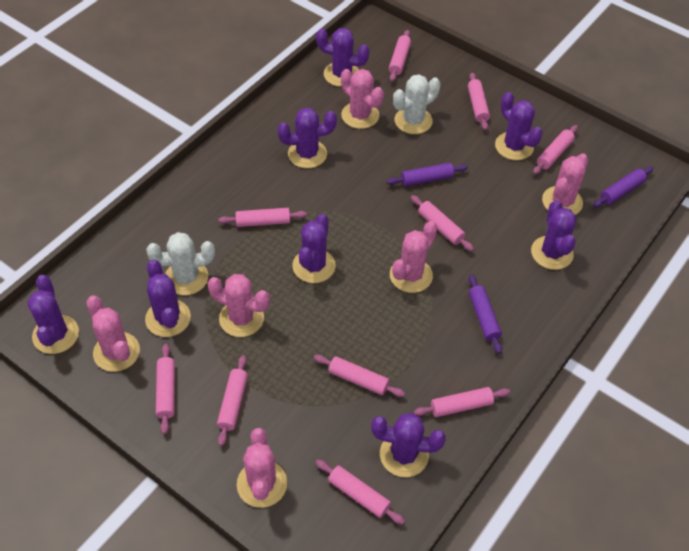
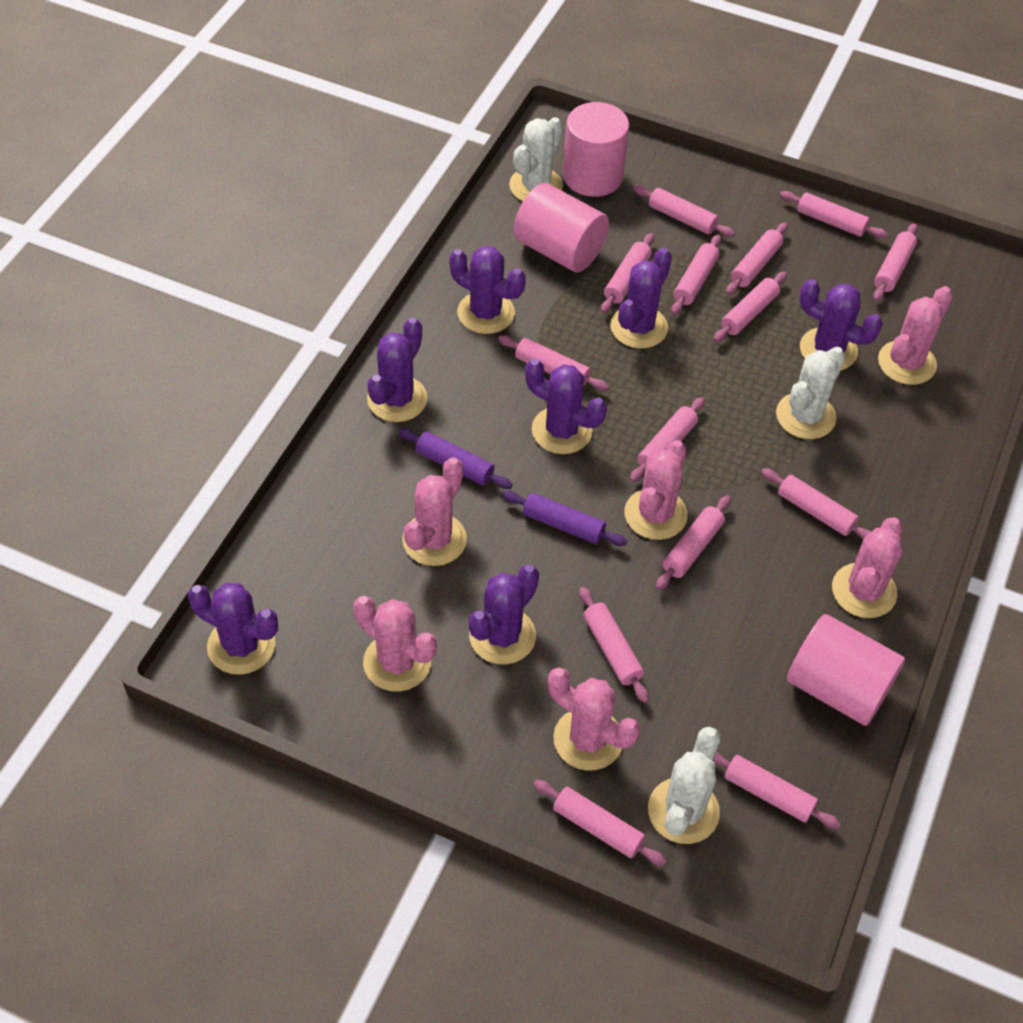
pink cylinder: none = 0 -> [513,183,609,272] [563,102,629,197] [787,614,905,726] = 3
pink rolling pin: [156,344,175,434] [217,355,248,446] [218,208,307,227] [314,355,405,397] [315,460,405,525] [389,30,411,82] [411,195,474,251] [414,387,510,417] [468,72,490,130] [533,125,578,174] = 10 -> [498,335,609,391] [533,780,666,866] [579,587,649,703] [601,233,654,313] [630,397,705,482] [633,185,735,237] [656,495,731,590] [671,235,721,315] [713,272,787,342] [713,752,841,829] [726,223,788,295] [761,468,871,539] [780,191,888,238] [873,223,918,301] = 14
purple cactus: [27,275,79,354] [145,260,191,337] [278,108,337,168] [292,214,336,283] [316,28,370,87] [371,413,446,477] [495,92,543,160] [531,200,576,270] = 8 -> [188,583,278,675] [367,317,428,422] [449,246,526,334] [469,565,539,664] [525,358,607,454] [610,248,672,349] [799,279,883,370] = 7
purple rolling pin: [387,163,468,187] [469,274,502,354] [593,166,654,207] = 3 -> [399,428,513,489] [503,491,627,546] = 2
white cactus: [146,232,215,295] [393,74,440,134] = 2 -> [509,117,563,201] [648,727,720,844] [776,347,845,439] = 3

